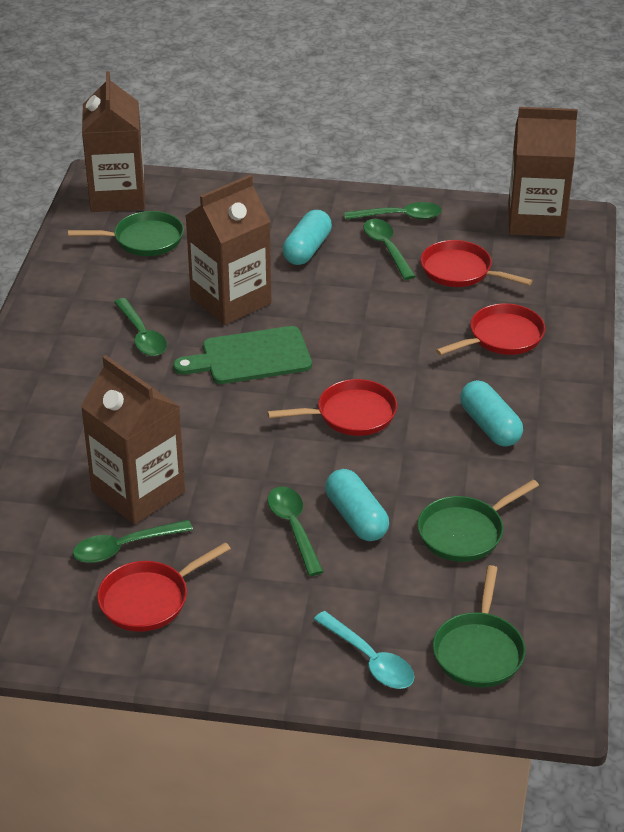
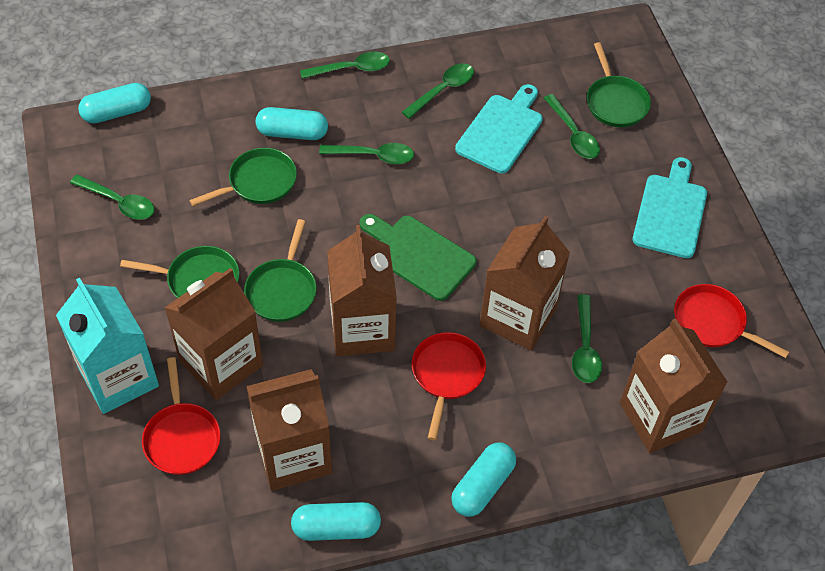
brown carton: [81,355,185,524] [82,71,145,212] [186,175,272,325] [508,107,578,237] = 4 -> [165,268,263,400] [246,369,332,491] [327,225,397,357] [480,216,570,350] [620,318,727,453] = 5
green pan: [68,211,184,256] [417,480,539,562] [433,565,525,688] = 3 -> [120,246,239,298] [189,148,297,206] [244,219,317,322] [587,42,651,127] = 4
green spoon: [73,520,193,563] [114,298,167,356] [267,486,324,576] [344,202,442,220] [364,219,416,280] = 5 -> [70,175,154,220] [300,52,390,79] [319,143,414,164] [402,63,474,119] [544,94,600,159] [572,295,602,383] = 6
red pan: [97,542,231,632] [267,379,397,436] [421,240,533,287] [436,303,545,355] = 4 -> [142,357,221,475] [411,332,486,440] [674,284,789,358] = 3
turquoise capsule: [282,210,332,265] [325,469,389,541] [460,380,523,447] = 3 -> [78,83,151,124] [256,107,328,140] [291,502,381,541] [451,443,516,517] = 4
turquoise carton: none = 0 -> [56,278,159,414] = 1
turquoise cutting board: none = 0 -> [455,84,543,174] [633,157,707,258] = 2
turquoise spoon: [313,611,414,689] = 1 -> none = 0

